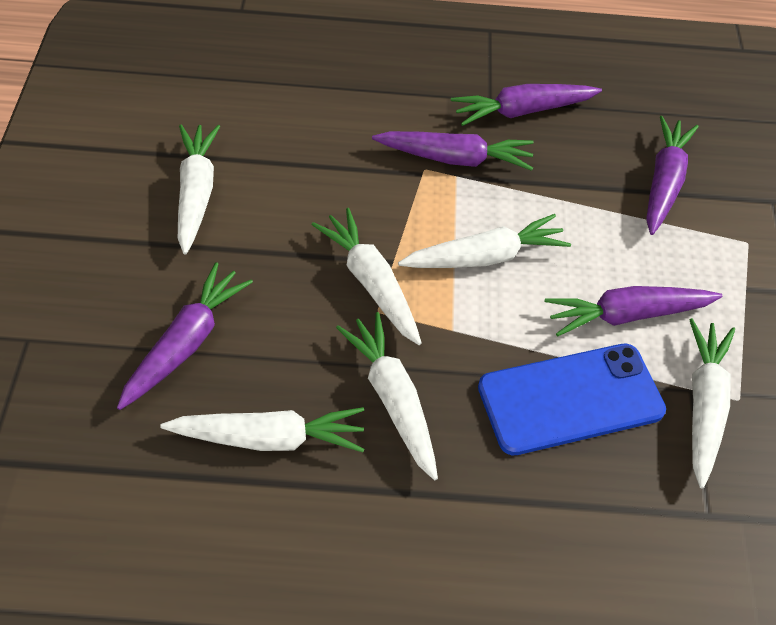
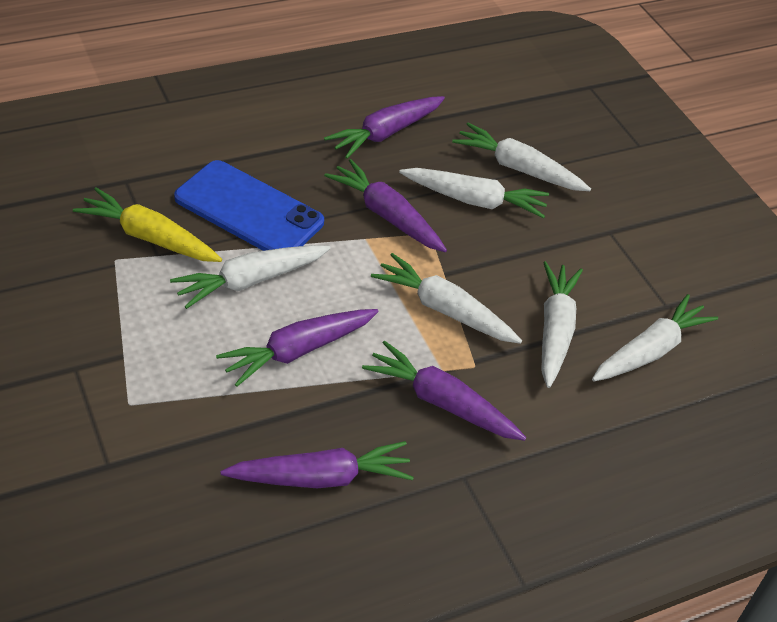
yellow carrot: none = 0 -> [73,187,222,262] = 1

